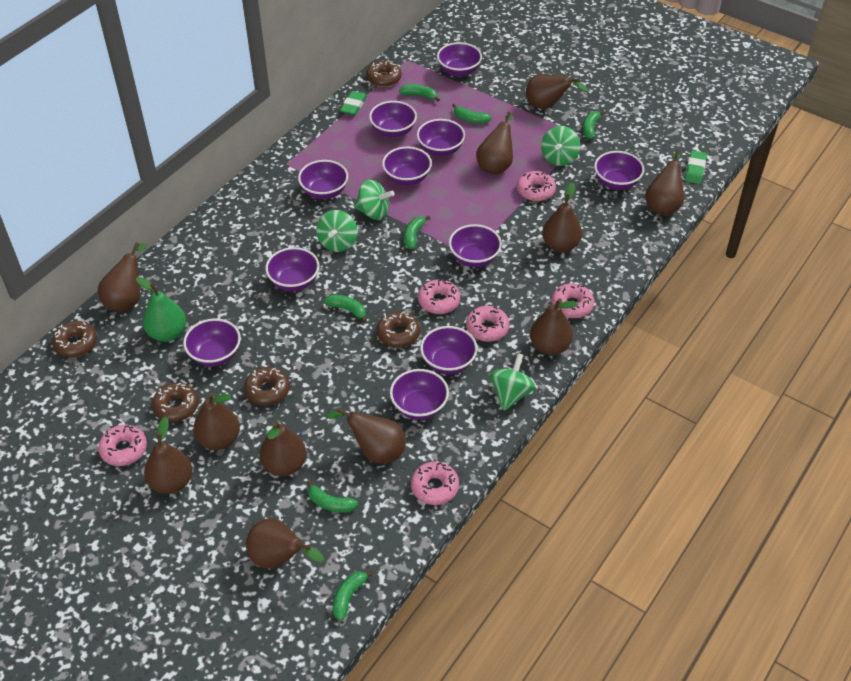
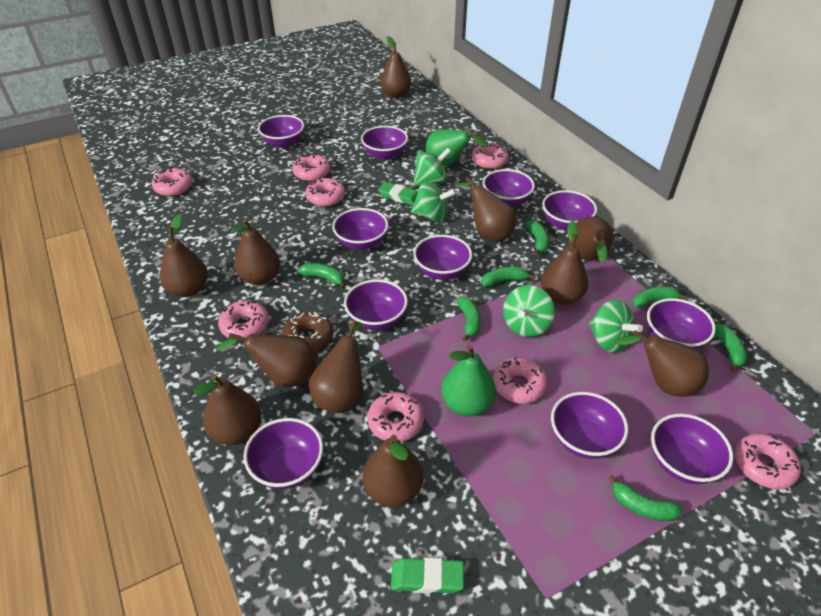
brown donut: [52,321,97,357] [152,383,199,422] [244,367,290,406] [366,60,402,87] [376,311,420,348] = 5 -> [283,312,334,352] = 1
green pear: [136,277,186,342] = 1 -> [425,129,488,166] [441,345,496,416] = 2
pink donut: [98,425,147,466] [411,462,459,505] [418,279,460,314] [466,306,509,342] [517,171,556,201] [551,283,594,318] = 6 -> [152,167,193,196] [218,301,269,340] [292,154,330,181] [305,178,345,207] [367,392,424,442] [472,142,509,169] [493,356,548,404] [735,433,801,489] = 8

